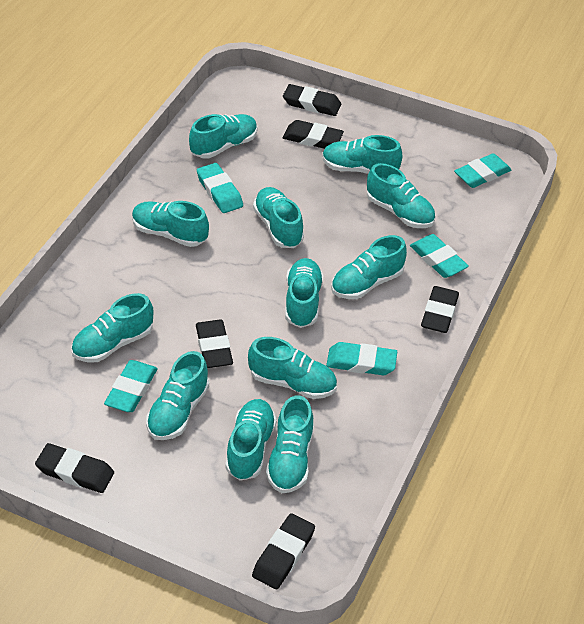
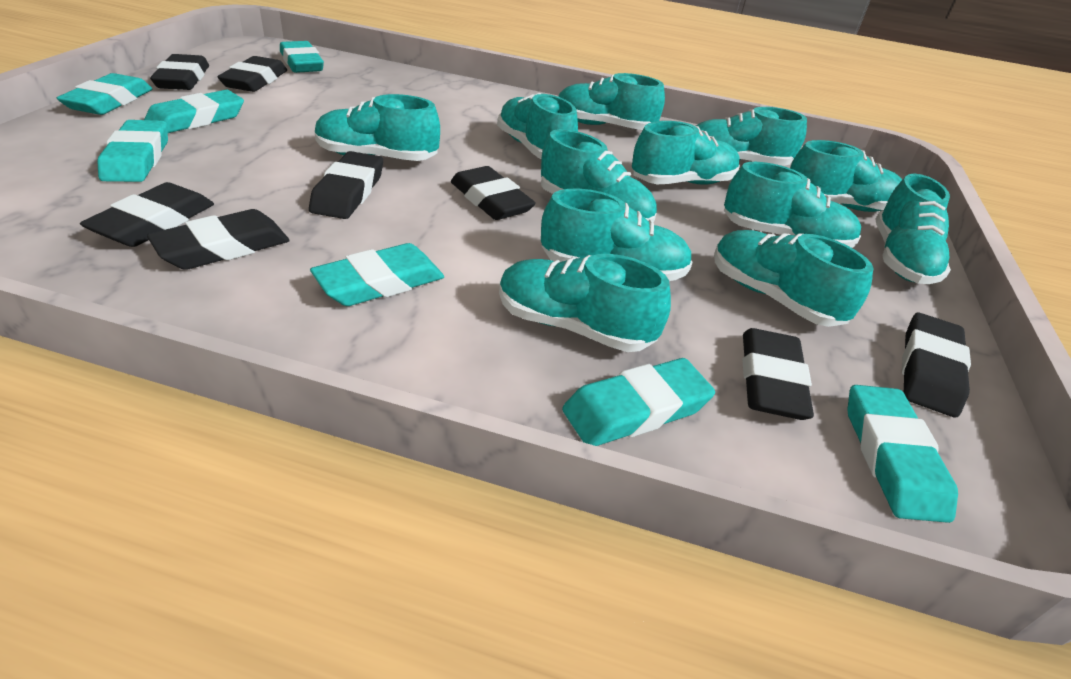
black eraser: [35,443,114,493] [196,320,233,368] [252,513,315,589] [283,84,341,116] [283,120,344,149] [421,286,459,333] = 6 -> [80,182,214,247] [147,209,290,270] [150,54,209,90] [217,56,287,92] [309,151,383,219] [451,166,536,220] [742,328,814,420] [902,313,971,417] = 8
turquoise eraser: [104,360,158,412] [197,163,243,213] [326,342,397,375] [410,234,469,278] [454,153,512,188] = 5 -> [57,73,152,115] [97,120,168,182] [144,90,244,133] [280,41,324,73] [310,243,444,306] [562,358,715,446] [847,385,958,523] = 7

